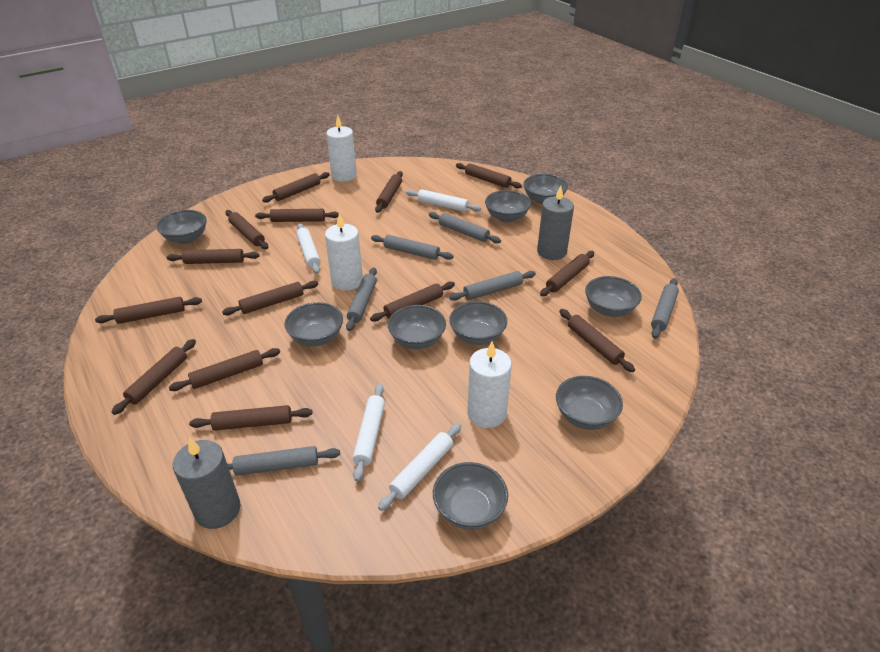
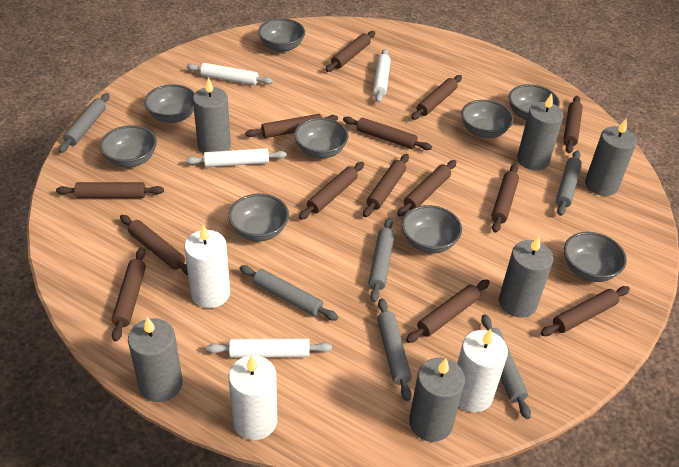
grey candle: [173,437,240,529] [537,186,574,260] = 2 -> [128,317,183,402] [193,77,231,154] [409,358,465,442] [499,236,553,318] [517,93,564,170] [585,118,637,196] = 6

